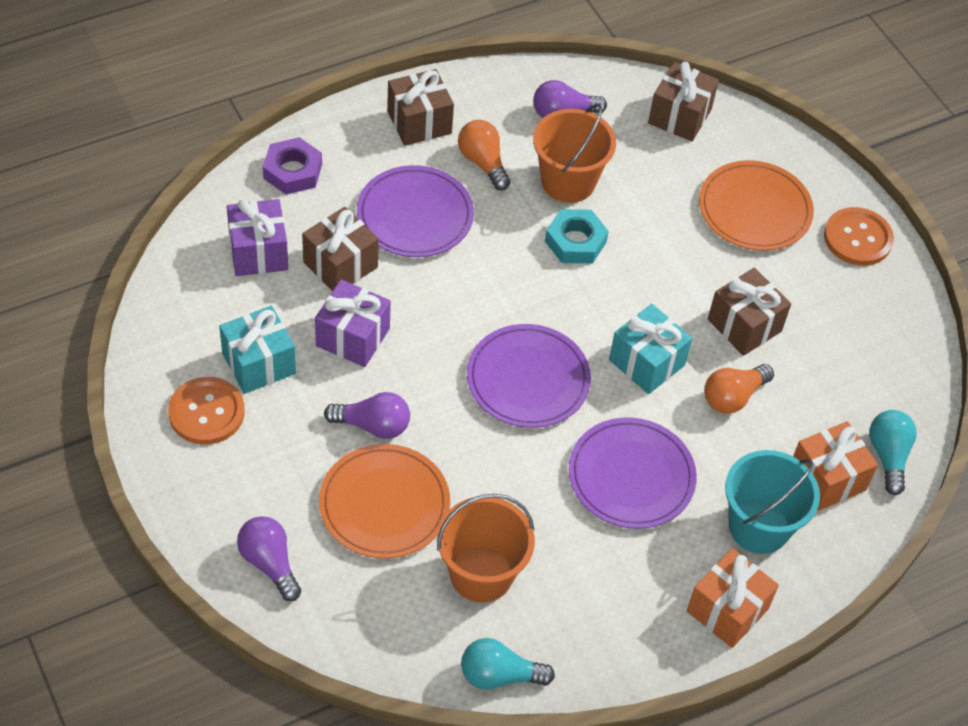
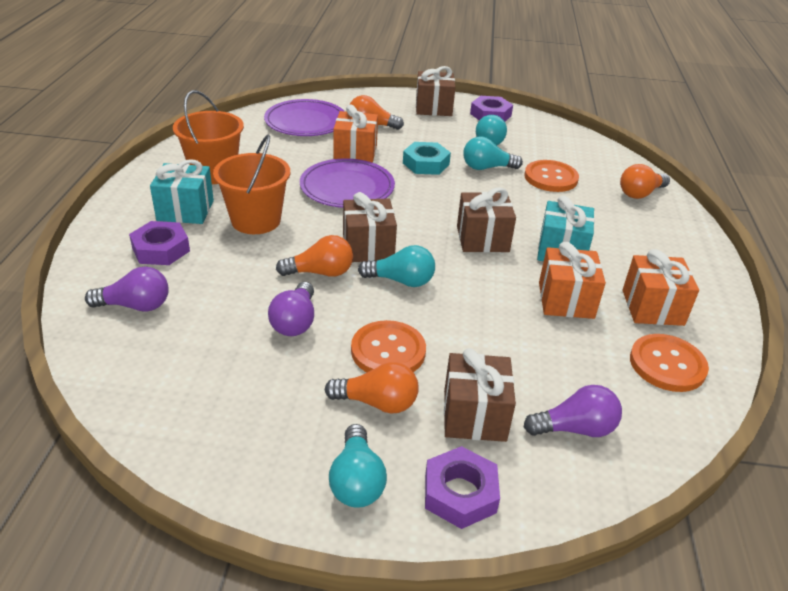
orange button: [168,377,245,445] [824,207,894,266] = 2 -> [351,320,426,372] [524,160,579,192] [630,334,709,392] = 3
orange gift: [687,548,779,648] [793,421,878,511] = 2 -> [333,104,378,163] [539,242,606,319] [623,249,699,326] = 3
orange light bulb: [458,120,510,191] [704,364,774,414] = 2 -> [276,235,353,277] [325,362,419,414] [350,95,404,130] [620,164,670,199] = 4
orange plate: [319,444,450,559] [699,160,814,251] = 2 -> none = 0
purple gift: [227,199,288,276] [315,279,391,367] = 2 -> none = 0
purple nut: [263,137,322,195] = 1 -> [129,221,190,265] [425,446,500,529] [470,96,513,122] = 3
purple plate: [357,165,474,257] [467,324,591,428] [569,417,697,529] = 3 -> [264,99,344,136] [300,158,395,208] = 2
turquoise bucket: [725,450,820,554] = 1 -> none = 0
turquoise light bulb: [461,638,555,690] [869,410,917,495] = 2 -> [329,424,387,508] [358,245,435,287] [463,136,523,170] [476,115,507,145] = 4

